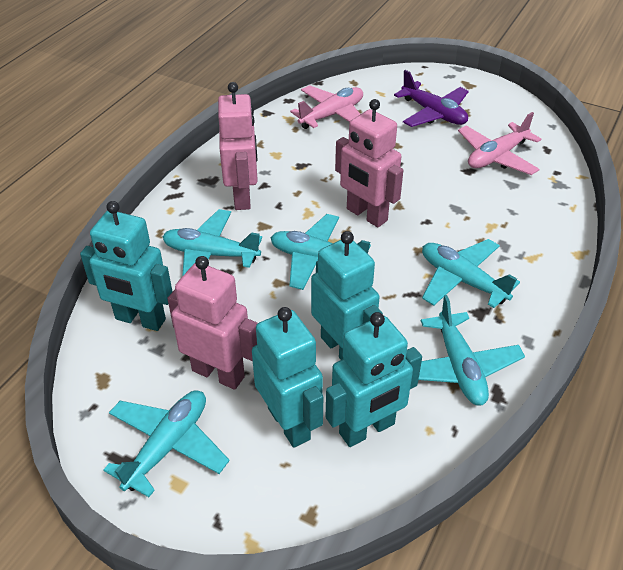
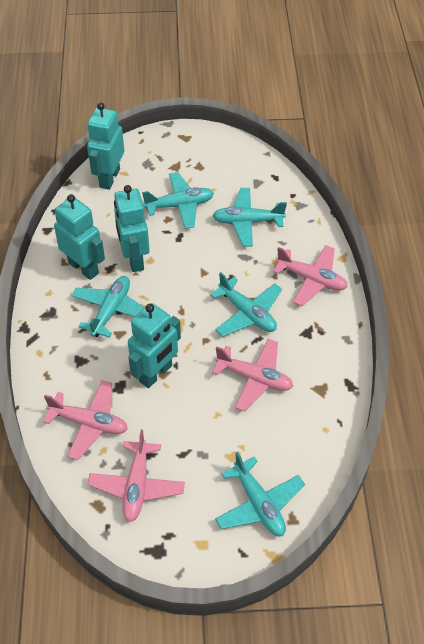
pink plane: [290,85,363,129] [458,112,541,175] = 2 -> [43,380,128,460] [88,430,185,522] [212,339,293,412] [273,245,348,306] = 4
pink robot: [167,256,258,390] [218,82,258,210] [335,99,403,227] = 3 -> none = 0
purple plane: [394,70,469,127] = 1 -> none = 0

